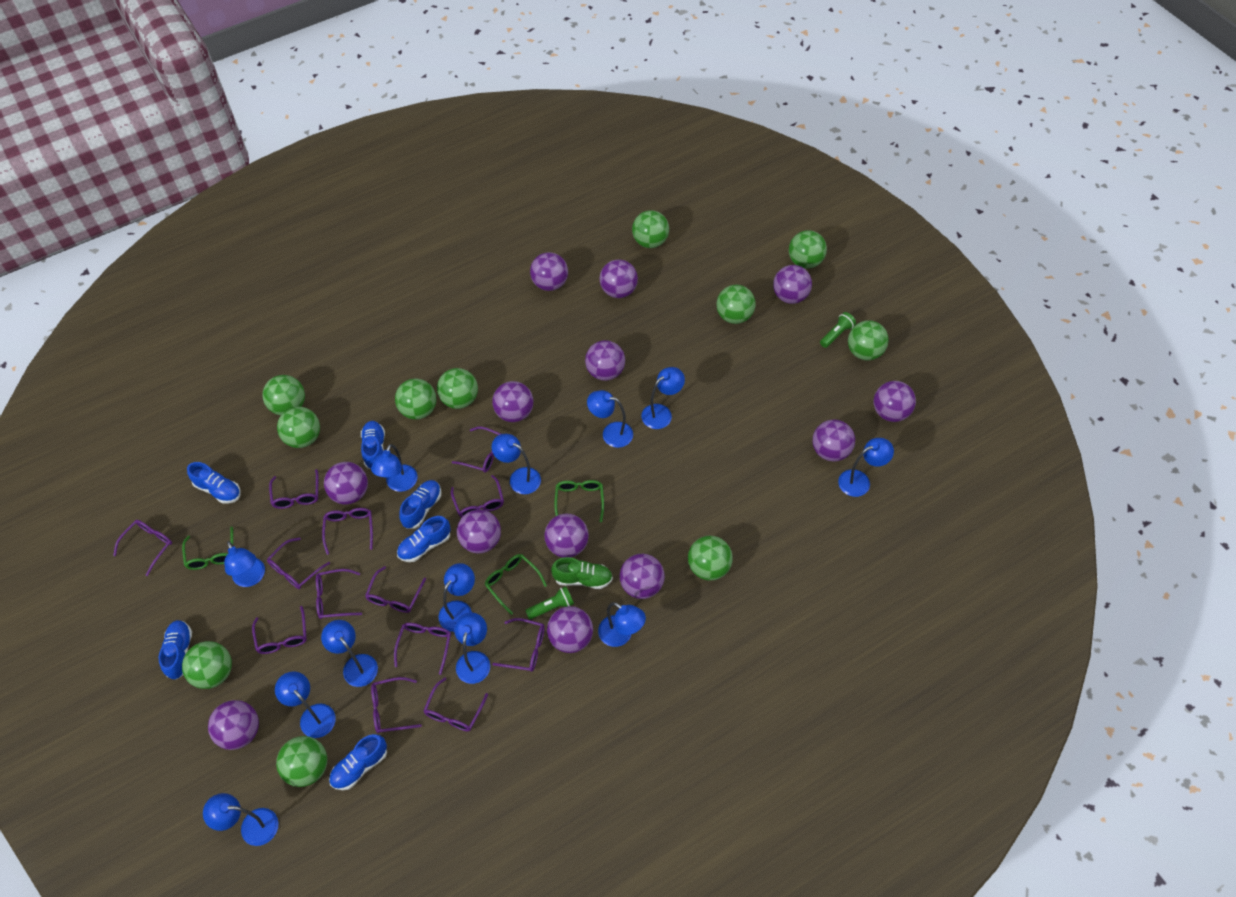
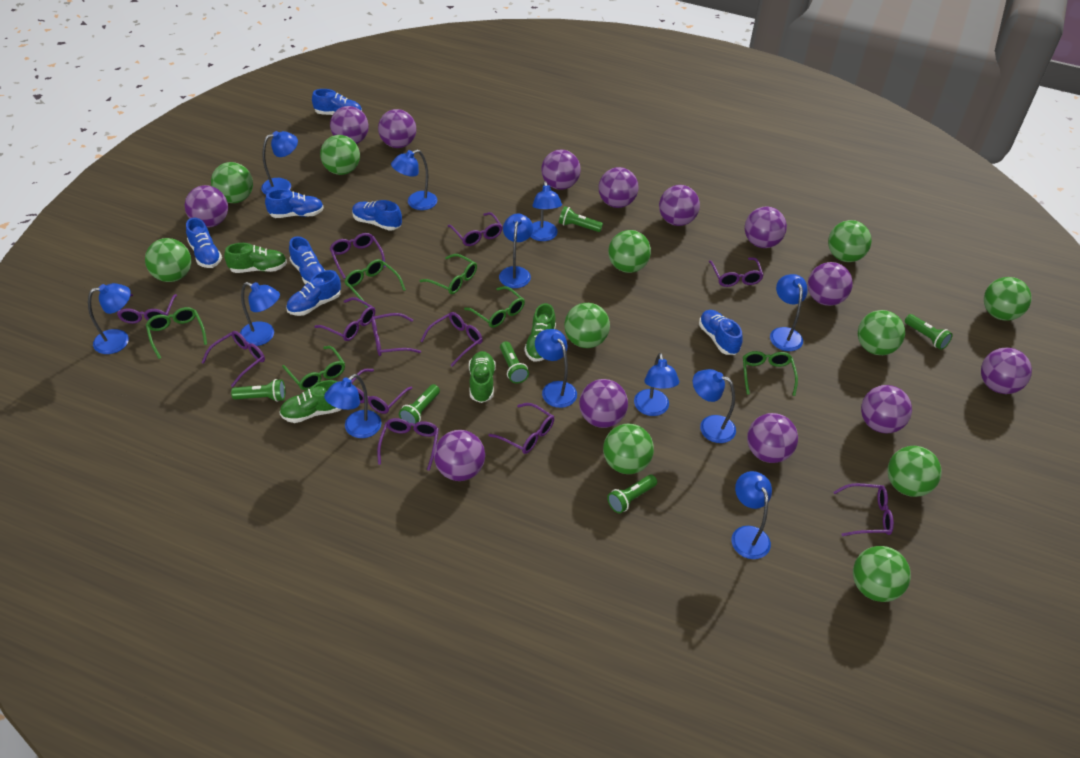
blue shoe: [159,620,192,680] [187,462,241,504] [329,734,387,790] [361,421,385,469] [397,516,450,562] [399,480,441,529] = 6 -> [186,218,222,268] [265,189,324,218] [286,270,341,316] [289,236,326,284] [312,89,362,115] [352,200,402,231] [699,310,743,355] = 7
green flashlight: [525,586,574,620] [820,312,856,348] = 2 -> [231,379,285,402] [399,384,440,424] [500,341,529,383] [559,206,603,232] [607,475,657,513] [905,314,953,350] = 6
green glasses: [182,527,233,570] [484,554,547,615] [554,480,604,522] = 3 -> [146,307,207,359] [282,346,345,390] [344,259,406,308] [419,254,477,294] [464,286,525,328] [743,351,798,396] = 6
green shoe: [551,557,613,589] = 1 -> [224,243,287,273] [279,380,341,423] [469,351,496,403] [524,303,556,362] = 4
purple glasses: [113,520,172,576] [252,606,307,654] [267,537,330,589] [269,469,319,509] [316,569,362,619] [322,508,373,555] [365,566,426,613] [371,677,422,733] [394,623,451,675] [423,678,488,732] [451,475,504,518] [452,427,501,473] [492,618,545,672] = 13 -> [117,294,177,324] [201,331,265,387] [314,297,375,341] [330,233,386,279] [351,369,412,414] [371,313,421,356] [377,418,439,471] [420,312,483,366] [448,212,503,246] [489,403,554,454] [709,257,764,287] [833,483,894,536] = 12

